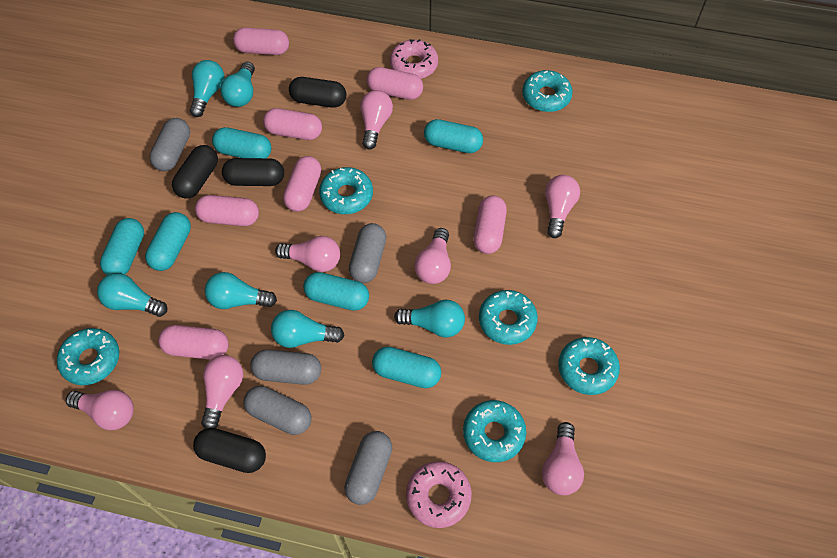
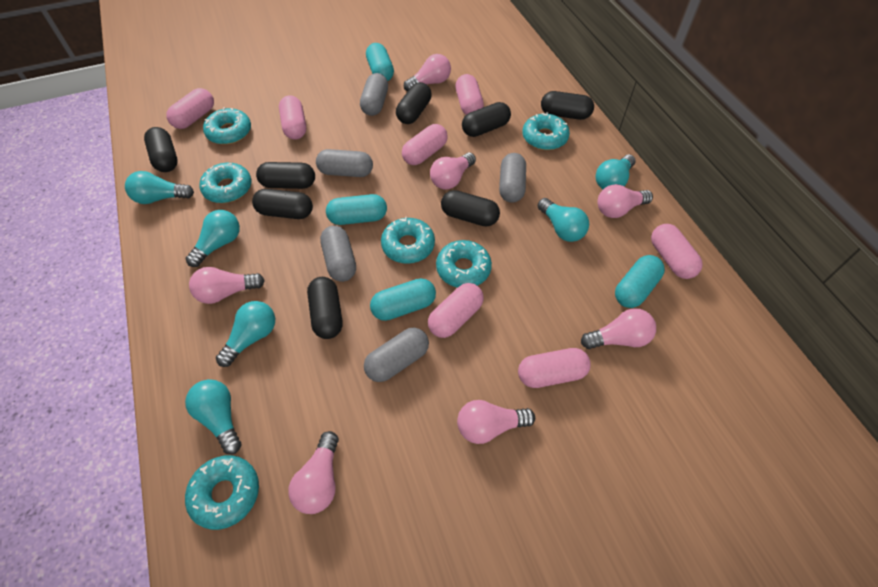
black capsule: [172,145,218,198] [193,428,266,473] [222,158,284,186] [289,77,346,107] = 4 -> [144,127,178,172] [252,189,313,219] [256,162,315,189] [307,277,342,339] [396,82,432,124] [441,190,500,227] [462,102,511,137] [541,91,594,120] = 8
pink donut: [390,39,438,79] [406,461,472,528] = 2 -> none = 0
turquoise capsule: [100,218,144,275] [145,212,191,271] [212,127,271,158] [303,272,369,311] [372,347,441,388] [424,119,483,153] = 6 -> [326,194,387,225] [366,43,394,81] [370,278,436,321] [615,255,665,308] = 4

